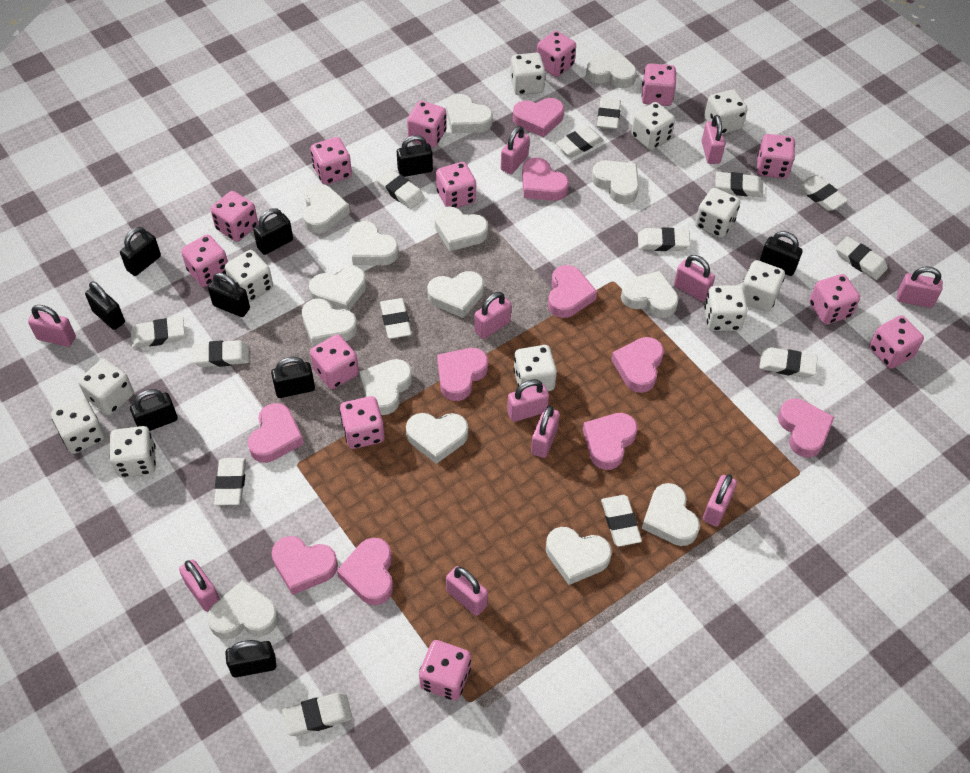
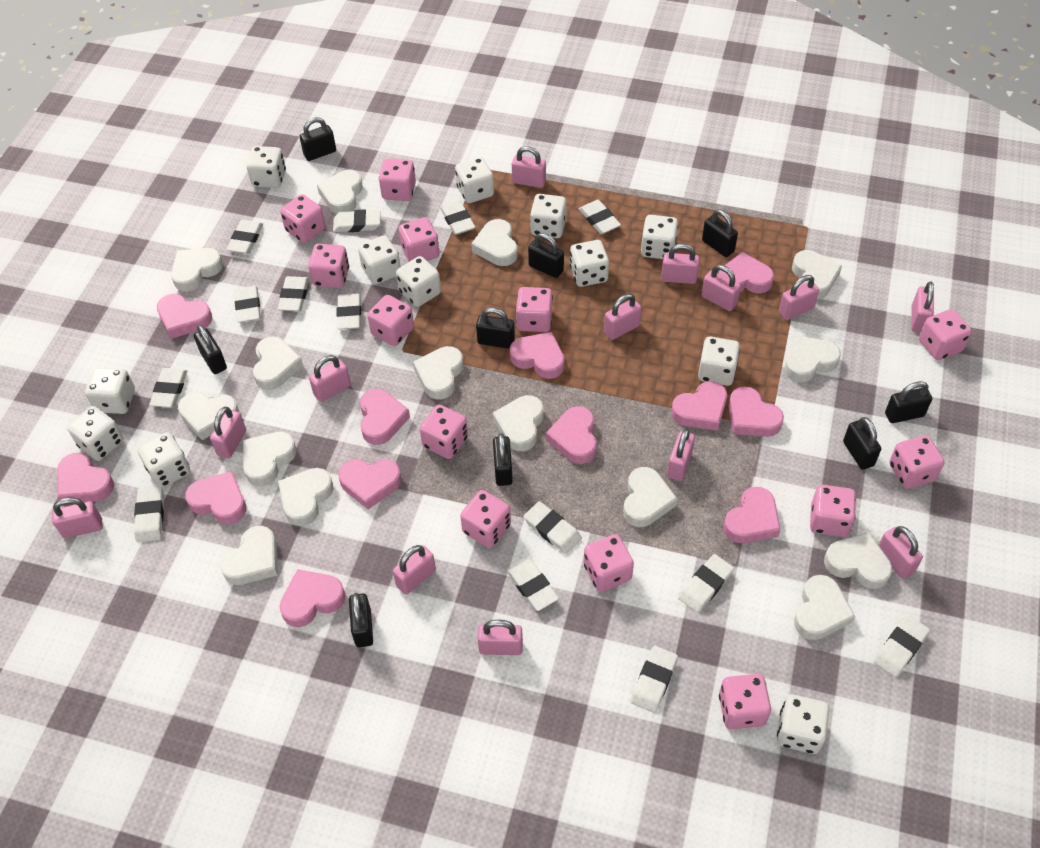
pink heart: [248,403,304,463] [271,536,338,595] [337,538,393,605] [437,348,488,401] [513,98,564,137] [522,157,569,201] [548,265,597,318] [583,413,638,470] [611,337,664,393] [778,399,834,457] = 10 -> [57,453,114,502] [157,294,212,339] [185,471,246,524] [279,569,346,627] [338,459,401,509] [360,389,410,445] [510,332,564,379] [546,406,597,464] [671,381,727,431] [719,252,774,294] [723,487,781,543] [729,386,784,437] = 12
pink padlock: [28,305,76,347] [179,559,220,612] [446,566,488,616] [474,292,511,339] [501,126,530,174] [507,379,549,422] [531,406,560,458] [674,255,715,302] [702,115,725,164] [703,474,737,526] [897,267,943,308] = 11 -> [52,497,103,538] [210,407,246,458] [309,355,351,402] [393,545,436,595] [478,620,523,655] [512,146,546,188] [604,294,641,340] [661,244,699,284] [667,429,695,481] [701,265,741,311] [779,275,819,320] [879,526,923,579] [911,282,934,332] = 13
white dice: [51,397,105,454] [78,359,134,415] [109,426,156,478] [225,250,273,302] [510,53,546,95] [514,345,557,391] [631,102,675,150] [695,188,740,238] [704,89,748,134] [704,285,748,331] [742,260,785,312] = 11 -> [67,406,123,461] [85,367,135,414] [137,432,190,488] [246,146,286,188] [358,235,401,285] [396,256,441,307] [455,157,494,203] [530,194,566,238] [570,240,609,287] [641,215,678,259] [698,337,740,386] [777,694,829,754] = 12

